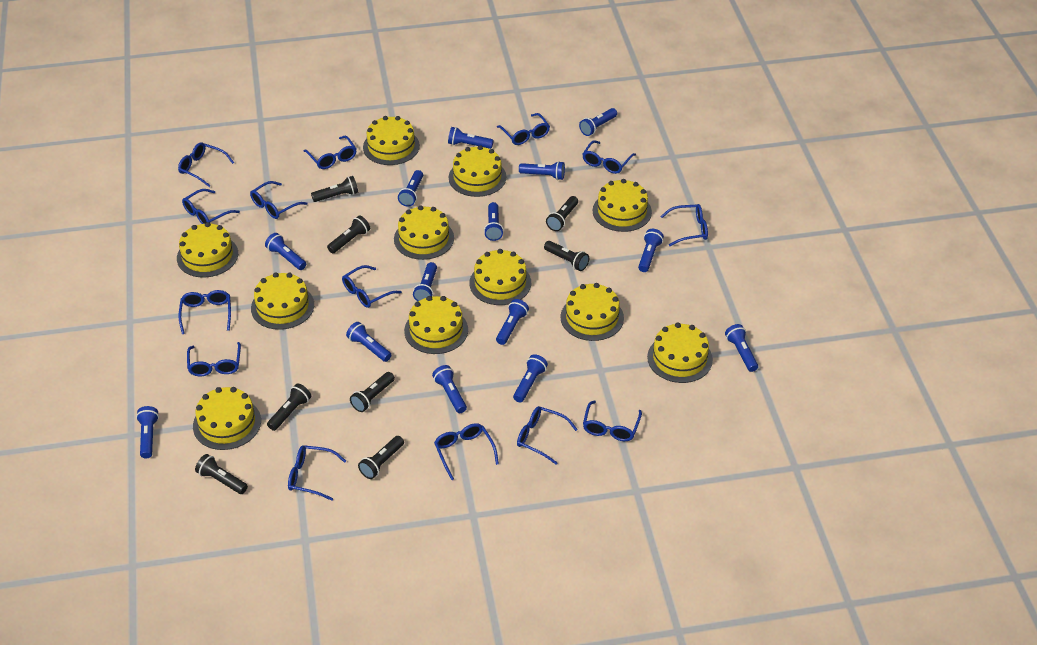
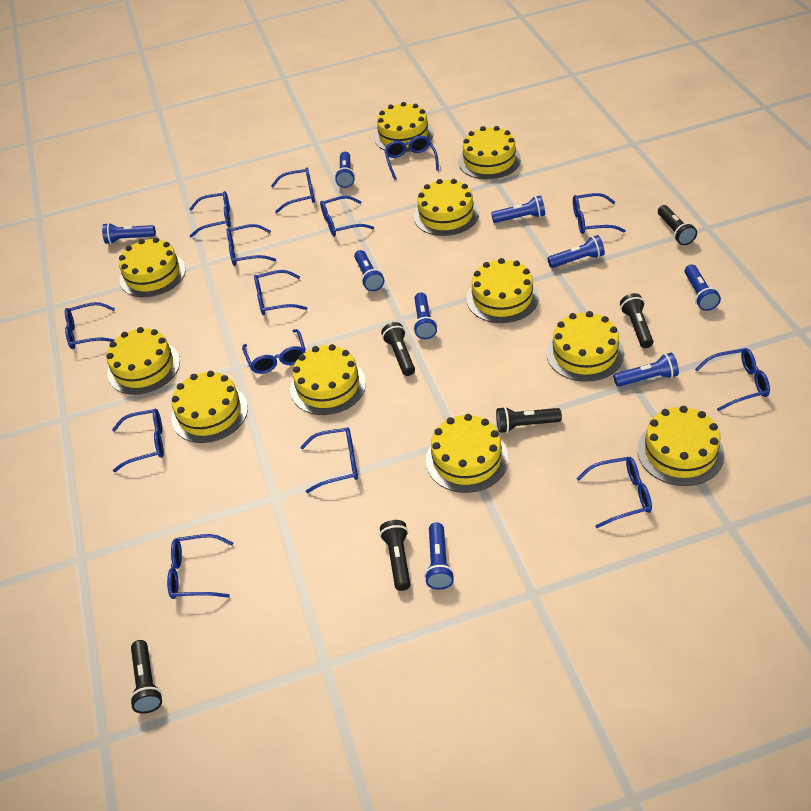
black flashlight: [195,454,248,494] [267,383,311,431] [311,176,358,202] [327,216,370,253] [350,372,395,412] [358,436,404,479] [544,241,589,271] [546,196,578,231] = 8 -> [130,640,162,714] [380,520,410,591] [381,322,415,376] [496,407,562,433] [620,293,653,348] [658,205,697,245] = 6
blue flashlight: [136,406,159,459] [265,233,306,270] [346,322,391,362] [398,170,423,207] [413,262,437,301] [432,365,467,413] [448,127,494,149] [484,202,504,241] [496,299,529,345] [513,354,548,402] [519,161,565,180] [579,108,617,136] [638,229,664,272] [725,324,758,372] = 14 -> [102,223,156,244] [335,152,355,188] [354,250,384,291] [413,292,437,339] [424,522,454,590] [491,195,545,223] [548,235,605,268] [613,353,679,387] [685,264,721,311] = 9

